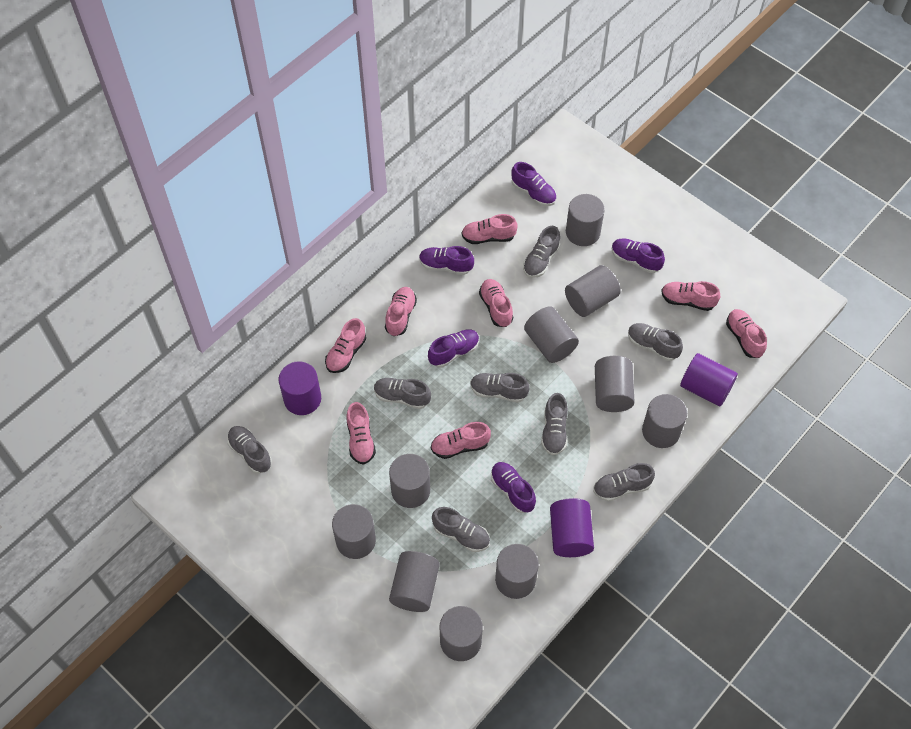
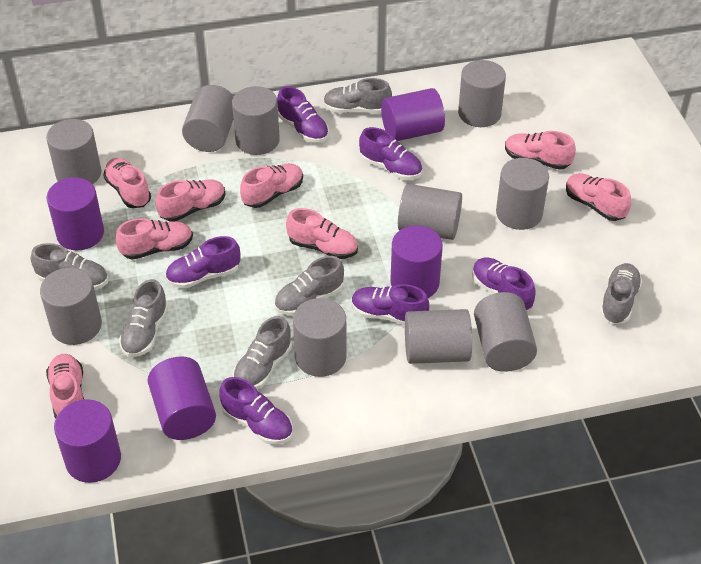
grey shoe: [227,426,272,474] [374,378,431,409] [432,507,490,552] [470,373,529,402] [523,226,560,278] [541,393,568,455] [593,463,655,502] [628,323,683,361] = 8 -> [31,243,108,290] [119,279,168,357] [233,316,292,389] [274,256,344,316] [323,78,392,113] [600,263,642,324] = 6
purple cylinder: [279,361,321,415] [550,498,594,557] [680,353,738,406] = 3 -> [46,177,104,250] [54,399,121,483] [148,357,216,440] [381,88,445,141] [390,226,443,298] = 5
purple shoe: [419,246,474,275] [428,329,479,368] [491,462,536,513] [512,162,556,206] [612,239,665,273] = 5 -> [165,236,240,289] [219,377,293,445] [277,86,329,143] [352,284,429,325] [359,127,422,180] [472,258,536,311] = 6

